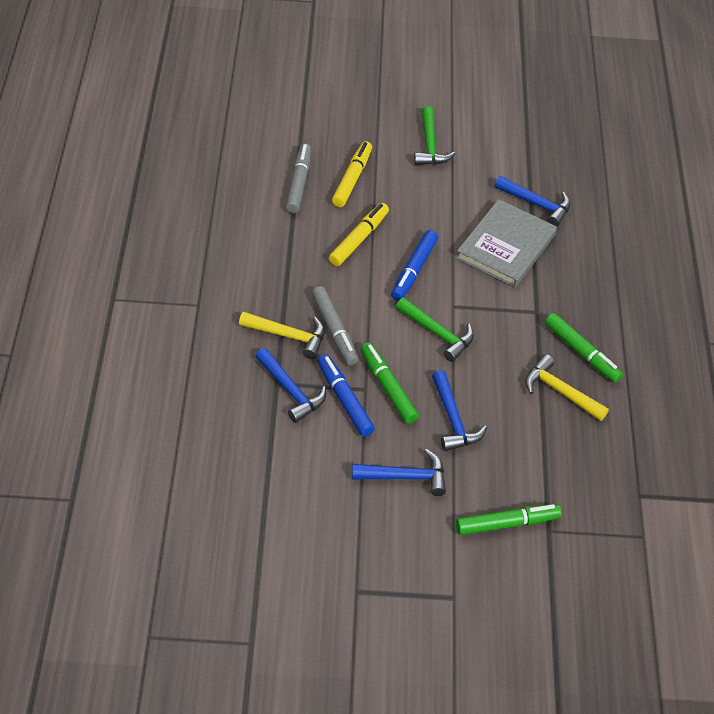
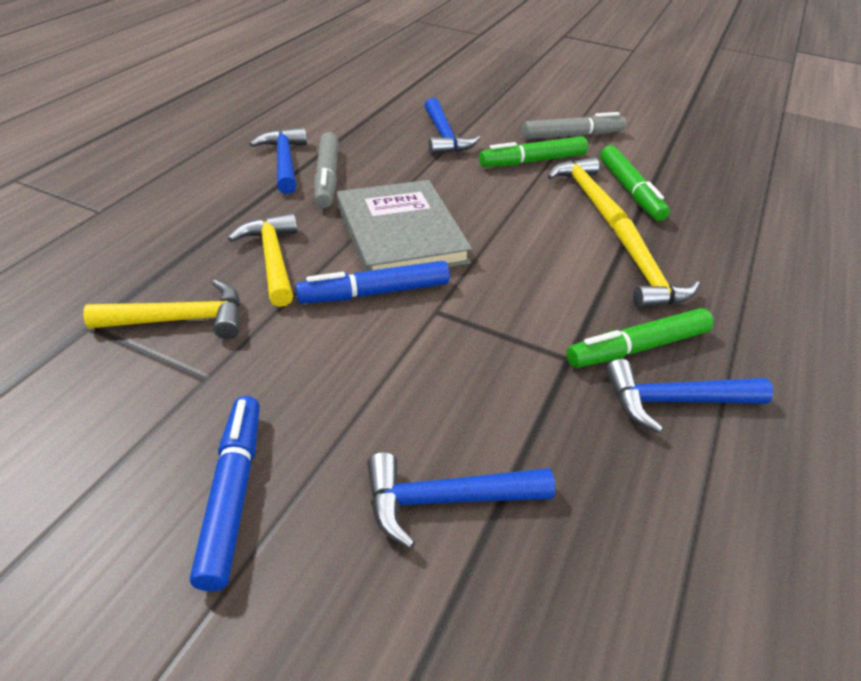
green hammer: [396,297,474,362] [414,106,456,165] = 2 -> none = 0
yellow hammer: [239,311,325,359] [525,354,609,421] = 2 -> [84,279,240,339] [228,213,297,307] [548,157,627,229] [614,218,700,308] = 4
yellow marker: [329,203,389,266] [332,141,372,207] = 2 -> none = 0

